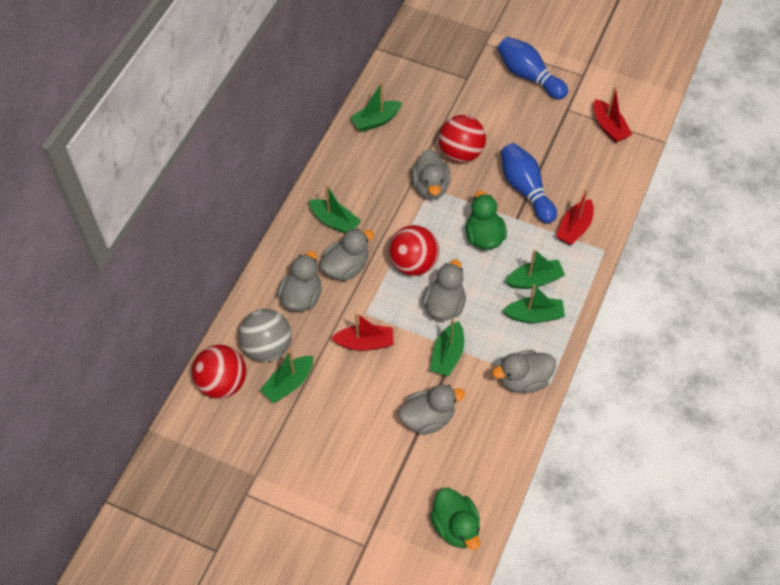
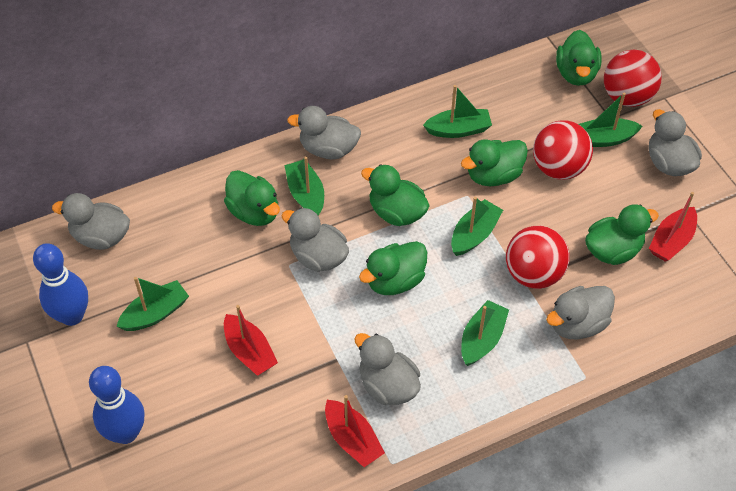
green duck: [430,488,480,550] [466,191,507,250] = 2 -> [224,170,280,226] [359,241,427,295] [361,164,430,226] [461,139,528,186] [556,30,602,86] [585,204,659,265] = 6
grey ball: [239,309,292,362] = 1 -> none = 0

